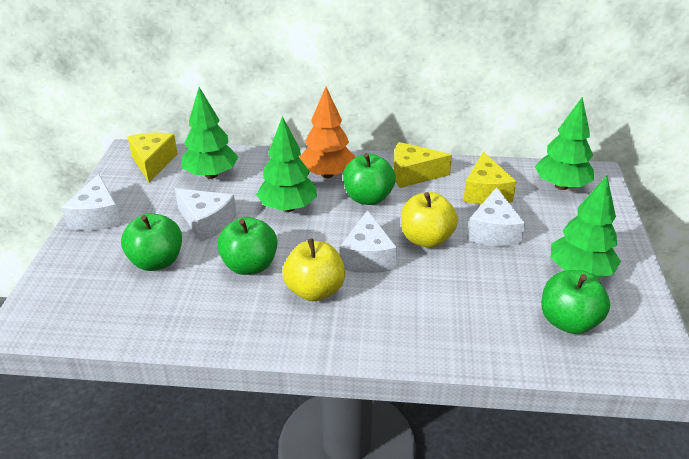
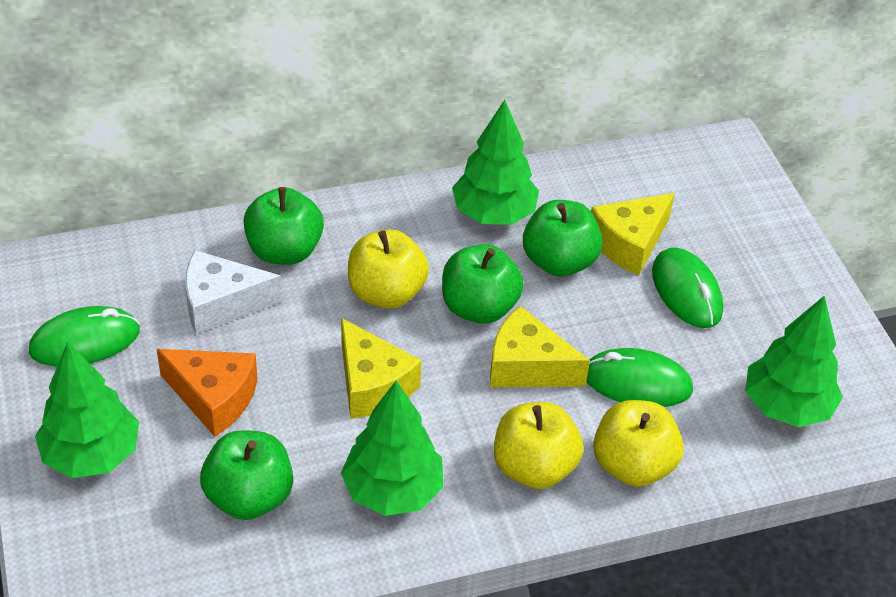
green mouse: none = 0 -> [29,306,140,367] [586,348,693,407] [652,247,723,328] = 3
orange cheese: none = 0 -> [157,349,258,437] = 1
orange tree: [299,87,355,178] = 1 -> none = 0
white cheese: [62,174,121,231] [175,188,237,242] [340,210,397,273] [467,187,525,246] = 4 -> [185,250,282,334] = 1
yellow apple: [283,238,345,301] [401,192,458,248] = 2 -> [348,229,429,309] [494,402,583,489] [593,400,684,487] = 3

